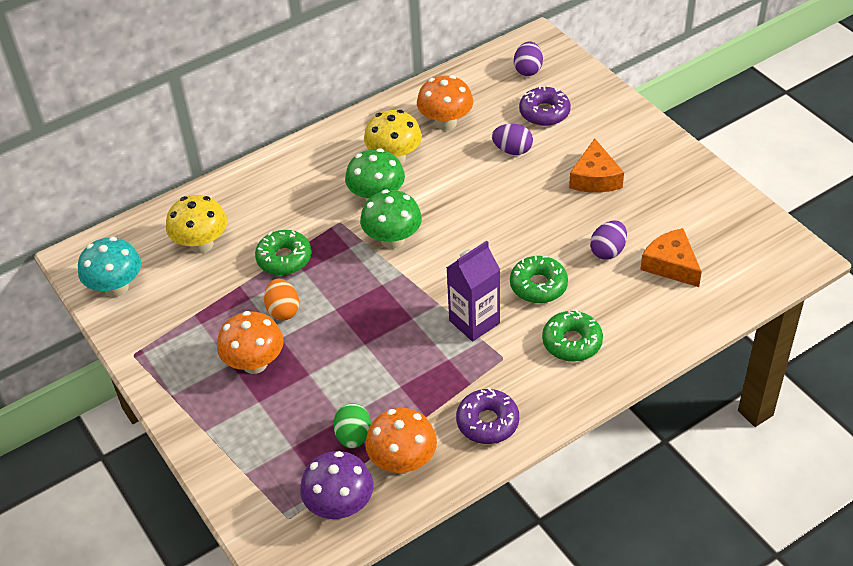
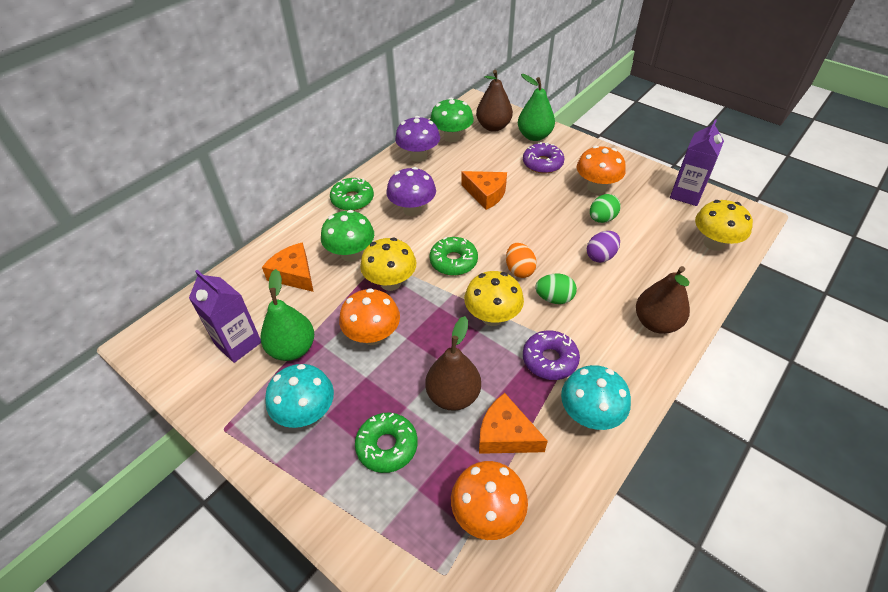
brown pear: none = 0 -> [426,316,481,411] [476,70,513,132] [636,266,690,334] = 3
green egg: [333,403,371,449] = 1 -> [535,273,577,304] [590,194,621,223] = 2
green pear: none = 0 -> [261,269,314,361] [518,74,555,141] = 2
orange cheese: [569,138,624,193] [640,228,702,287] = 2 -> [262,242,314,292] [461,171,507,210] [479,393,548,454] = 3
purple carton: [446,241,500,342] = 1 -> [189,270,261,363] [670,119,724,206] = 2
purple egg: [492,124,533,155] [514,41,543,76] [590,221,627,260] = 3 -> [587,231,620,263] = 1
purple mushroom: [300,451,373,519] = 1 -> [386,167,436,216] [395,116,440,162] = 2
turquoise mushroom: [78,237,141,297] = 1 -> [265,364,334,428] [561,365,631,430] = 2
yellow mushroom: [166,195,227,253] [364,110,422,164] = 2 -> [360,238,416,291] [464,271,524,326] [695,200,753,251] = 3

